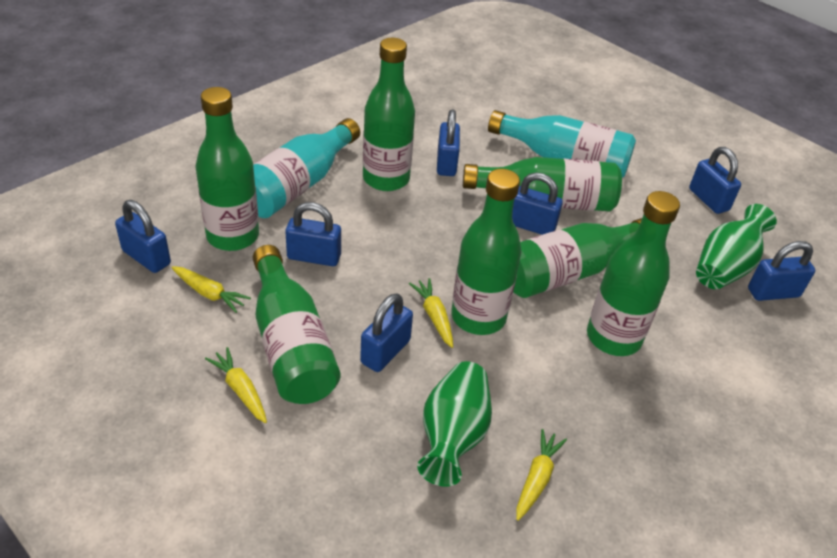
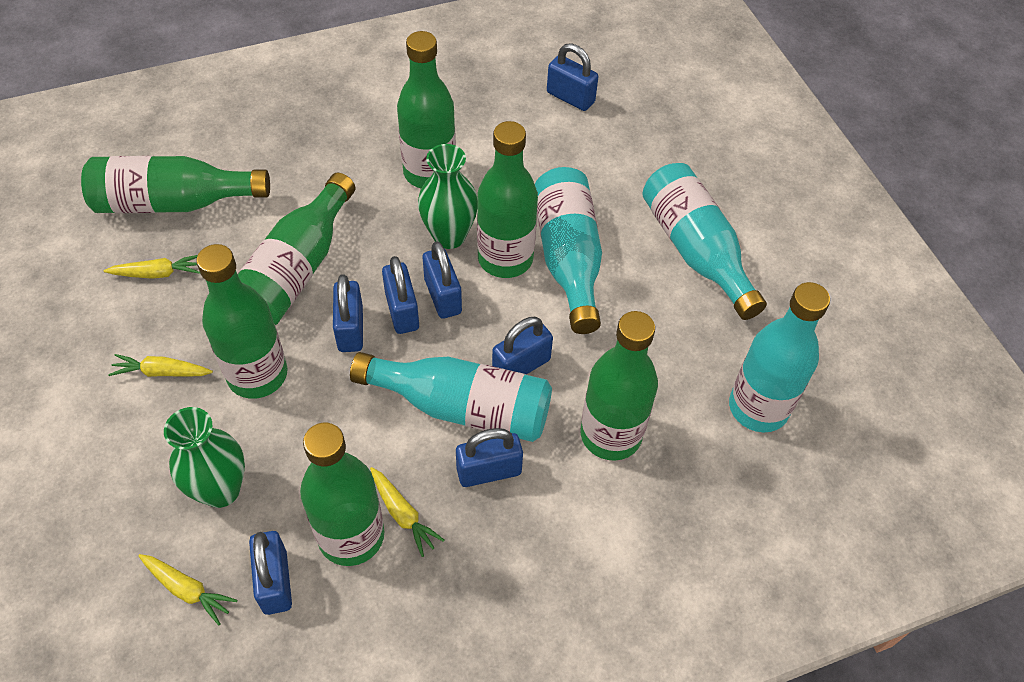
turquoise bottle: [253,118,360,218] [488,110,636,178] = 2 -> [350,352,552,442] [535,167,602,334] [642,163,767,320] [729,282,830,432] = 4

